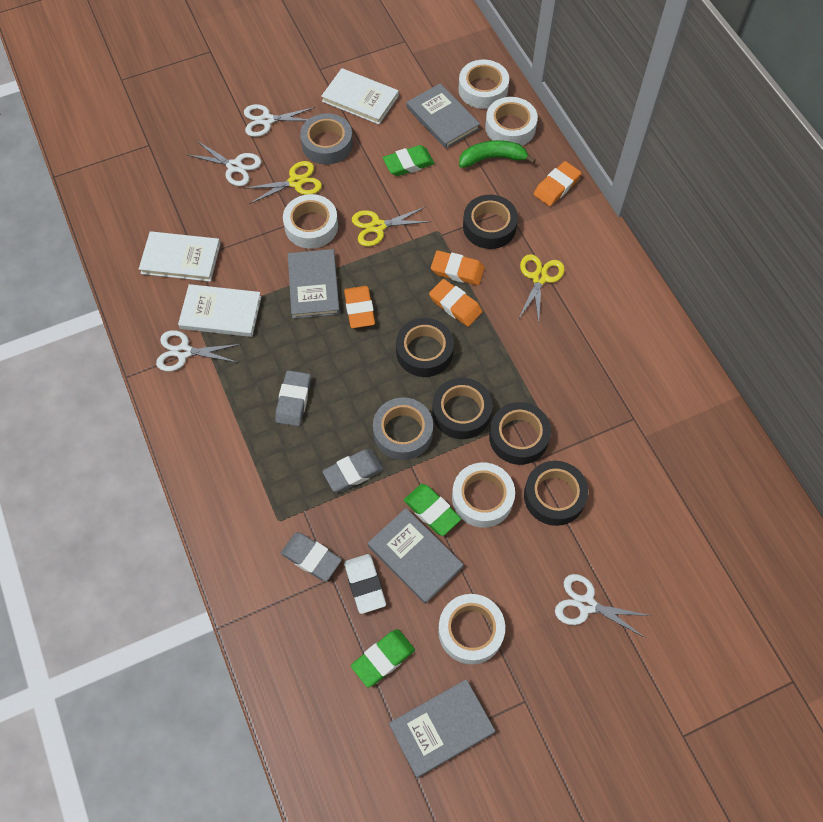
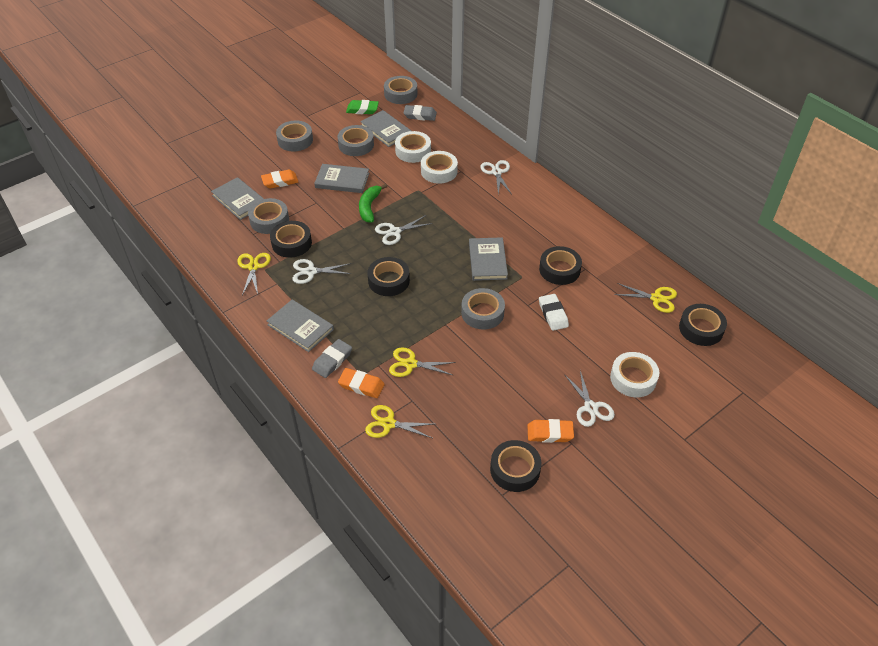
green eraser: [351,629,415,687] [383,145,434,176] [404,484,461,536] = 3 -> [346,100,379,114] = 1
grey book: [288,249,340,319] [368,508,464,604] [389,679,495,778] [407,83,480,149] = 4 -> [211,177,264,220] [267,300,334,352] [314,164,369,193] [360,110,411,147] [469,237,508,281] = 5
grey eraser: [275,370,311,426] [281,532,342,581] [322,449,384,492] = 3 -> [312,339,352,378] [403,105,437,121] = 2
grey tape: [300,113,353,165] [373,397,433,460] = 2 -> [248,198,289,234] [276,121,313,151] [338,125,374,156] [384,76,417,104] [461,288,505,330] = 5
orange eraser: [344,286,375,328] [429,279,483,327] [431,250,485,285] [534,161,581,206] = 4 -> [261,170,298,189] [338,368,385,398] [527,419,574,443] = 3
white book: [139,231,221,282] [178,284,261,337] [321,68,399,125] = 3 -> none = 0
white tape: [283,194,338,249] [438,594,505,665] [452,463,515,528] [459,60,509,109] [485,97,538,146] = 5 -> [395,131,431,163] [421,151,458,184] [610,352,659,397] = 3
yellow scissors: [244,161,322,204] [352,207,431,246] [518,254,565,323] = 3 -> [237,253,271,295] [365,405,434,438] [389,347,456,377] [614,283,677,313] = 4

